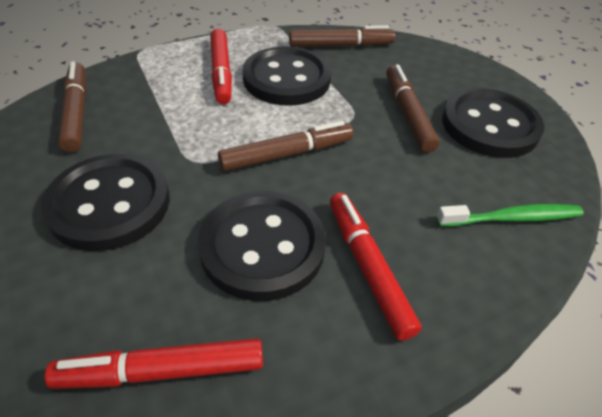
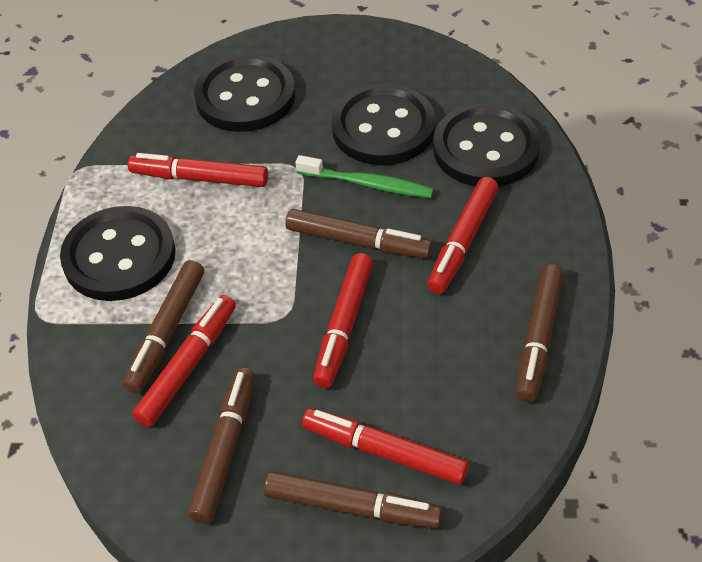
brown marker: [58,61,87,152] [218,121,354,171] [289,25,395,47] [386,64,440,153] = 4 -> [123,260,204,393] [188,368,255,524] [264,472,442,528] [285,209,433,258] [516,264,564,402] = 5
red marker: [45,338,263,389] [210,29,232,104] [330,193,422,341] = 3 -> [128,153,268,187] [132,295,236,427] [302,408,469,485] [313,253,373,388] [427,177,498,294] = 5

